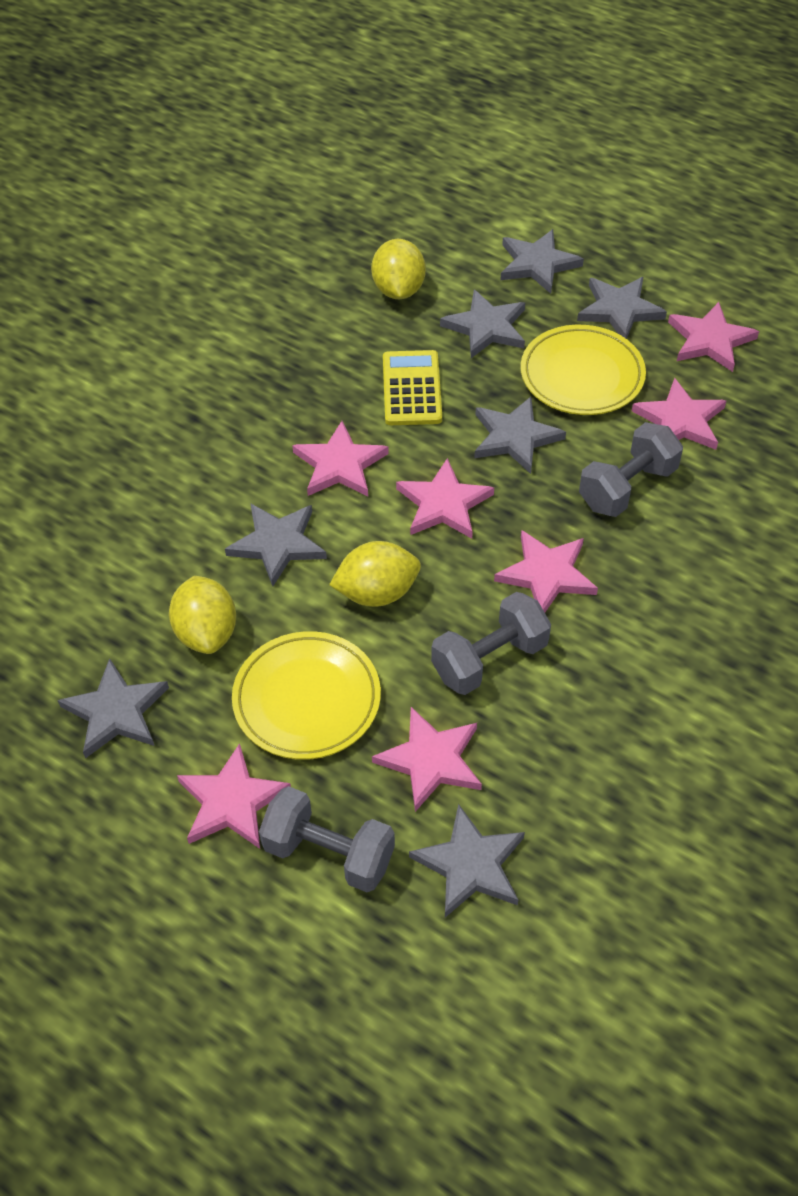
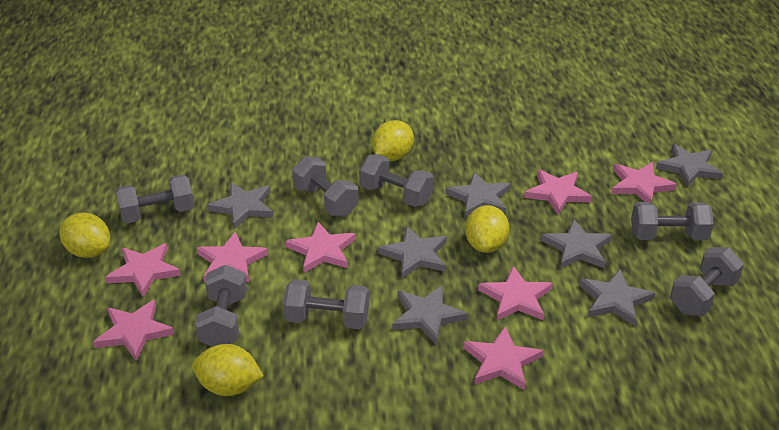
grey dumbbell: [259,786,395,892] [431,592,551,695] [579,422,683,517] = 3 -> [116,174,194,223] [195,265,247,347] [283,279,369,329] [292,156,358,216] [359,154,434,207] [631,202,714,240] [670,247,744,316] = 7
pink star: [177,743,291,849] [292,421,389,497] [372,707,482,812] [396,458,494,539] [494,530,598,612] [632,378,726,450] [668,302,759,372] = 7 -> [93,300,174,362] [105,243,181,297] [197,232,268,283] [286,222,356,273] [463,326,543,390] [478,266,553,321] [524,170,592,215] [611,162,677,203] = 8
yellow calculator: [383,350,442,425] = 1 -> none = 0
yellow lemon: [169,576,236,654] [329,541,421,607] [371,239,426,299] = 3 -> [60,213,110,258] [192,344,264,396] [372,120,414,161] [465,205,509,253] = 4
yellow plate: [232,631,381,760] [521,325,646,415] = 2 -> none = 0

